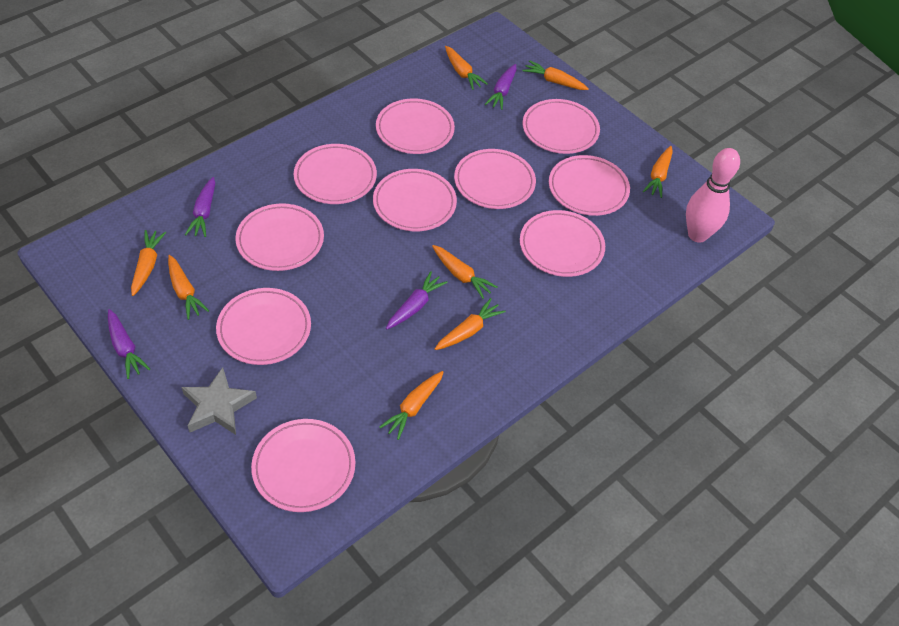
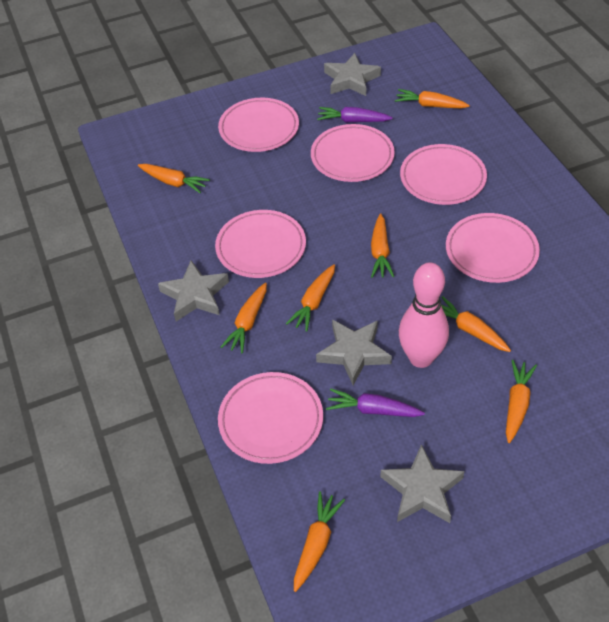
grey star: [181,367,257,435] = 1 -> [158,260,229,321] [316,320,392,385] [324,53,381,96] [380,444,465,523] = 4
pink plate: [216,288,311,365] [235,203,324,271] [251,419,355,512] [294,144,377,204] [373,169,457,231] [376,99,455,154] [454,149,536,209] [520,210,605,277] [522,99,600,154] [549,155,630,216] = 10 -> [215,210,306,278] [218,98,299,152] [218,372,323,464] [311,124,395,182] [400,144,487,205] [446,213,540,283] = 6
purple carrot: [108,309,150,379] [185,177,215,237] [386,271,448,329] [485,64,516,110] = 4 -> [317,107,393,122] [326,388,425,417] = 2

